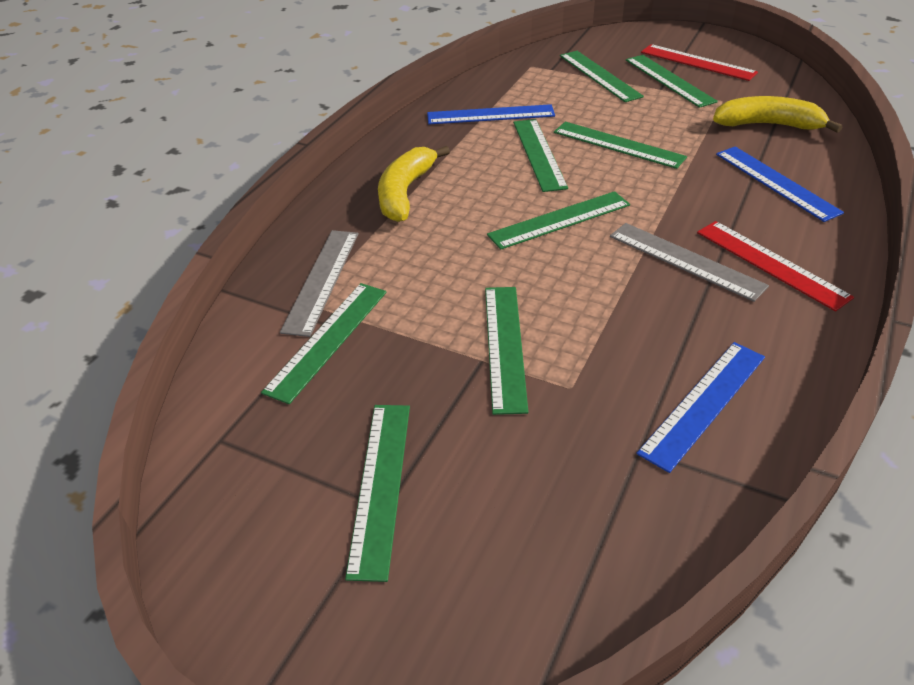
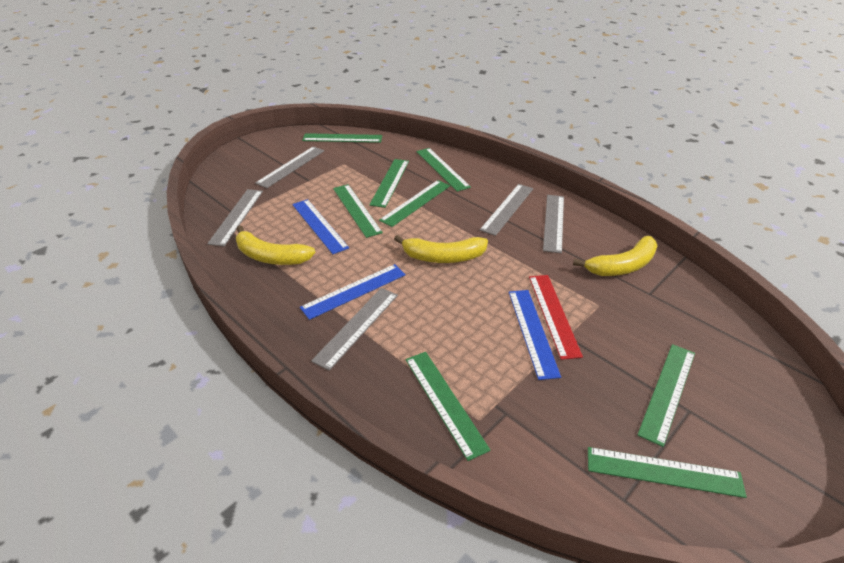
grey ruler: [280,230,358,337] [610,223,769,302] = 2 -> [207,189,263,246] [255,146,324,188] [311,288,398,371] [480,184,533,236] [543,195,564,253] = 5
red ruler: [641,44,758,81] [697,221,854,312] = 2 -> [529,275,583,360] = 1
yellow banana: [378,146,450,222] [713,96,842,133] = 2 -> [236,225,316,265] [394,235,488,263] [573,236,657,276] = 3

